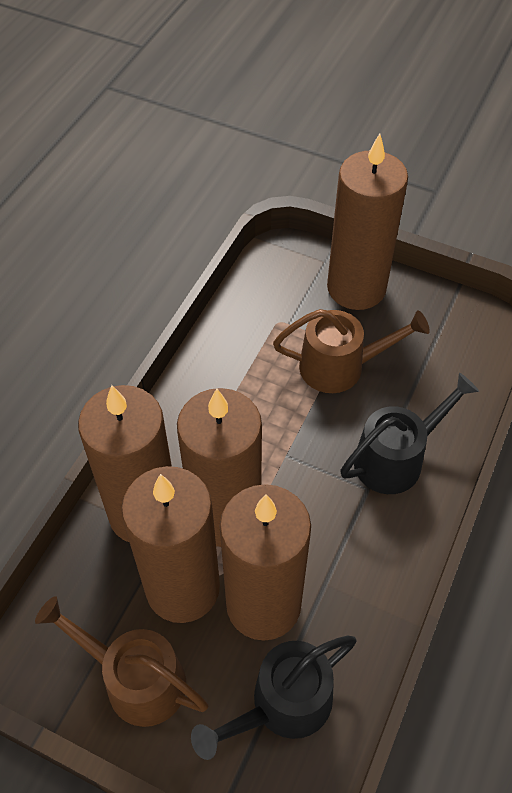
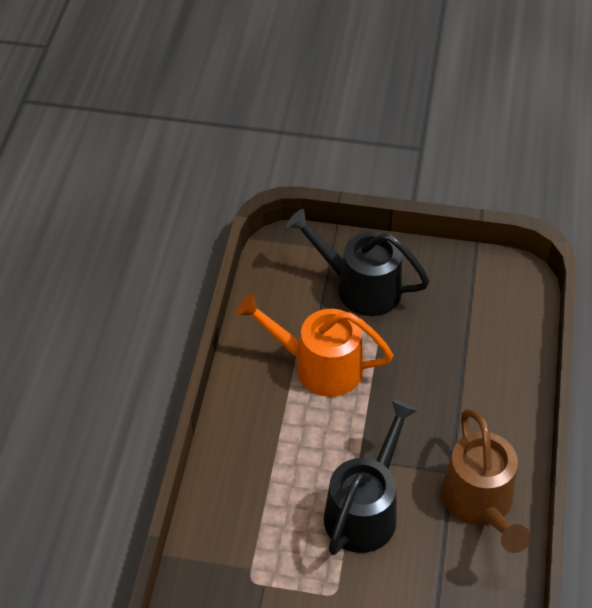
brown candle: [78,385,172,542] [121,466,220,623] [177,388,262,547] [220,484,311,641] [327,133,408,310] = 5 -> none = 0
brown watering can: [35,596,209,727] [273,309,430,393] = 2 -> [441,409,530,553] = 1
orange watering can: none = 0 -> [236,294,393,397] = 1

